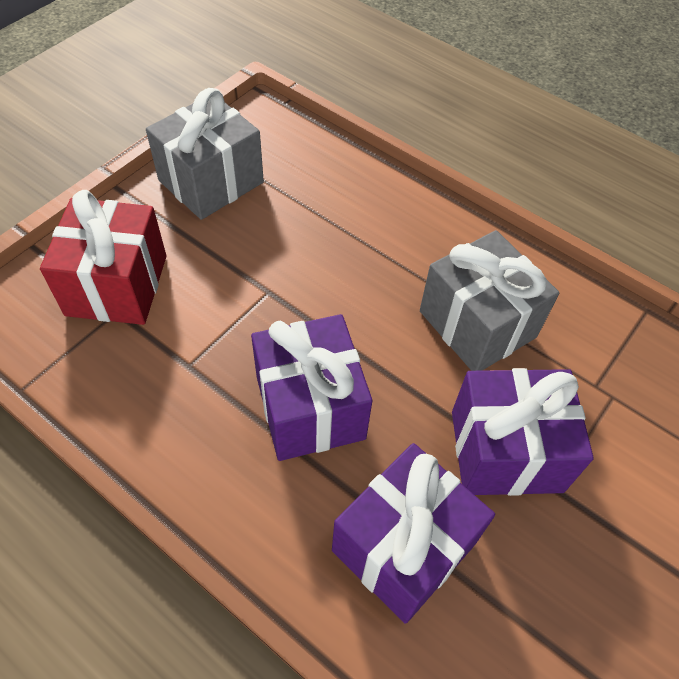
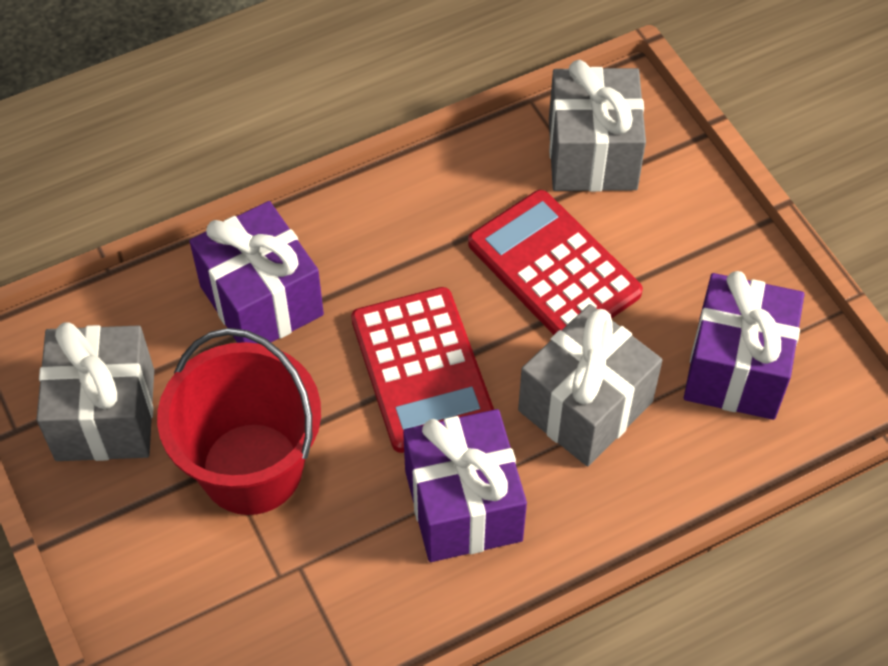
grey gift: [146,88,264,220] [420,230,559,371] = 2 -> [36,322,154,461] [518,304,662,466] [549,60,646,192] = 3
red bucket: none = 0 -> [157,328,321,515] = 1
red calculator: none = 0 -> [351,287,494,453] [468,190,643,335] = 2
red gift: [40,190,166,325] = 1 -> none = 0

